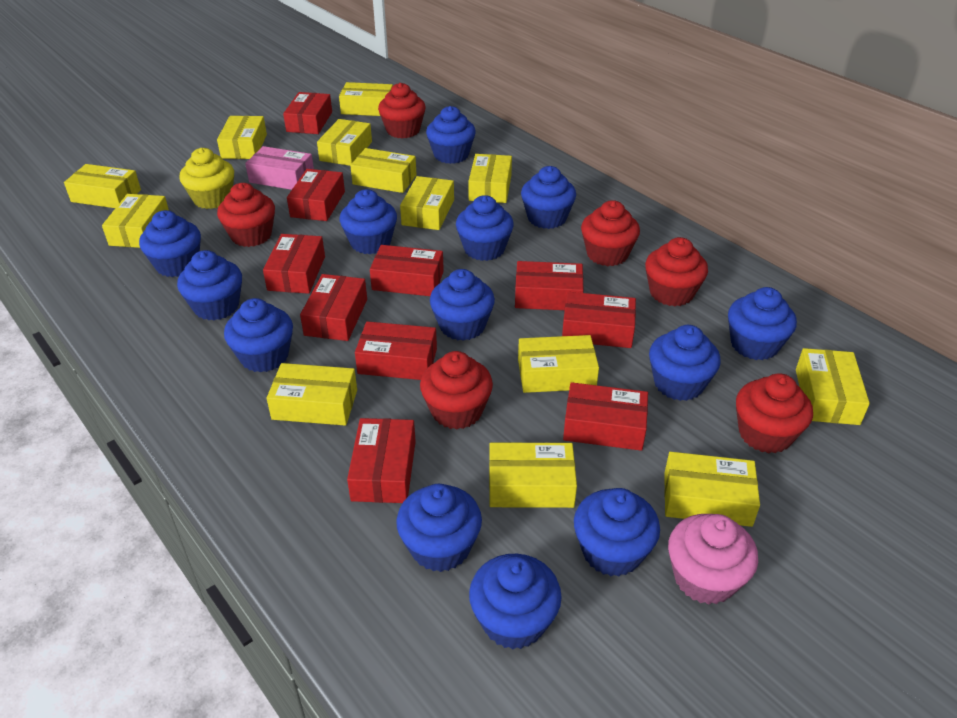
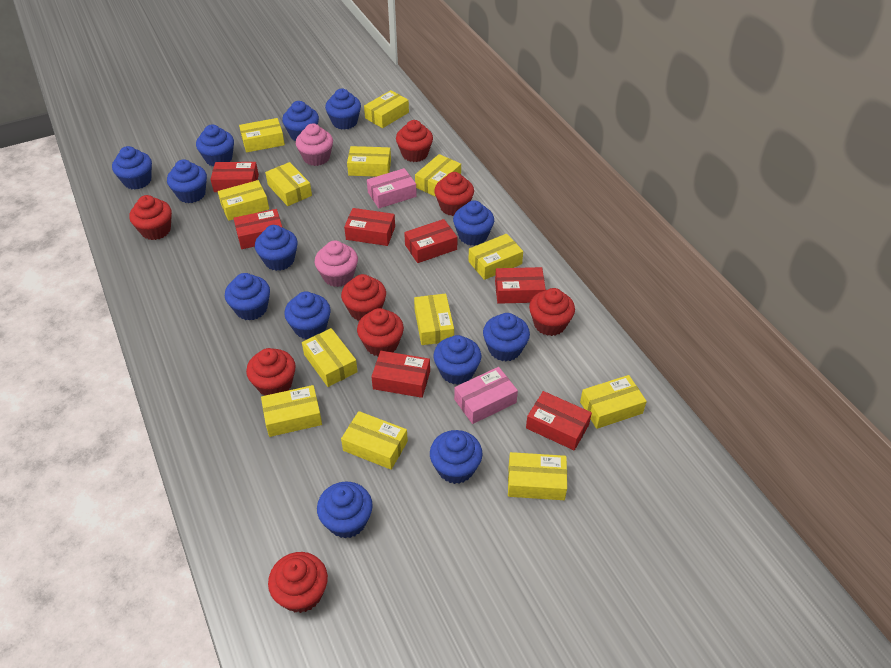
pink box: [245,146,314,190] = 1 -> [367,168,417,208] [454,367,518,424] = 2
pink cupcake: [668,514,758,605] = 1 -> [296,123,333,166] [315,240,358,287] = 2
red box: [263,234,325,294] [283,92,332,134] [287,169,345,221] [300,274,367,341] [347,418,416,503] [355,321,437,380] [370,245,444,296] [515,261,583,310] [562,292,636,348] [563,382,648,451] = 10 -> [210,162,259,192] [234,209,283,249] [344,208,395,246] [371,351,430,398] [404,219,457,263] [495,267,546,304] [526,391,592,450] = 7
red cupcake: [217,183,275,247] [378,83,425,138] [420,351,493,429] [581,200,640,266] [645,237,708,306] [736,373,813,453] = 6 -> [129,195,172,240] [246,348,296,396] [268,552,328,613] [341,274,386,321] [357,308,404,356] [396,120,433,162] [434,172,474,216] [529,288,575,336] = 8
yellow cupcake: [179,148,234,209] = 1 -> none = 0

